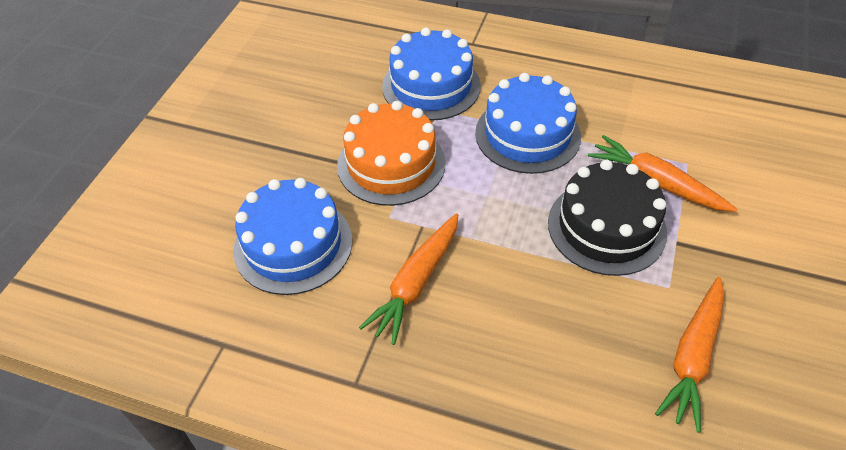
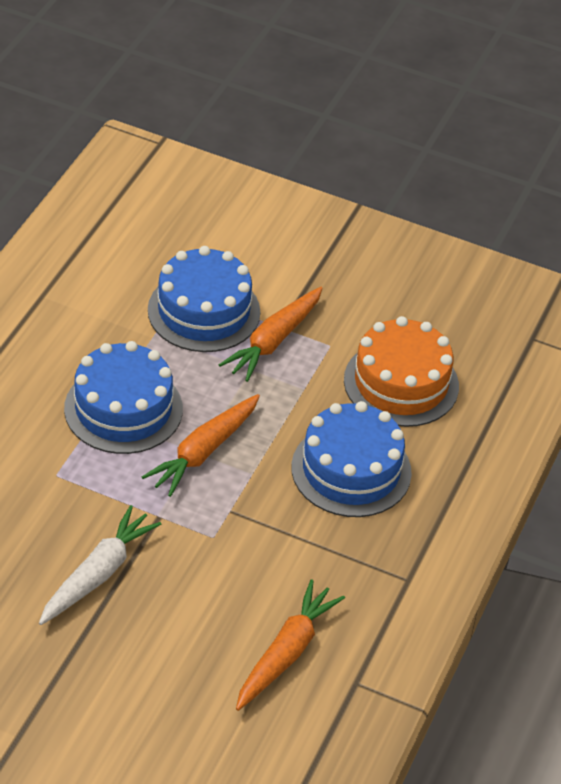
black cake: [548,160,667,276] = 1 -> none = 0
white carrot: none = 0 -> [39,505,161,625] = 1

